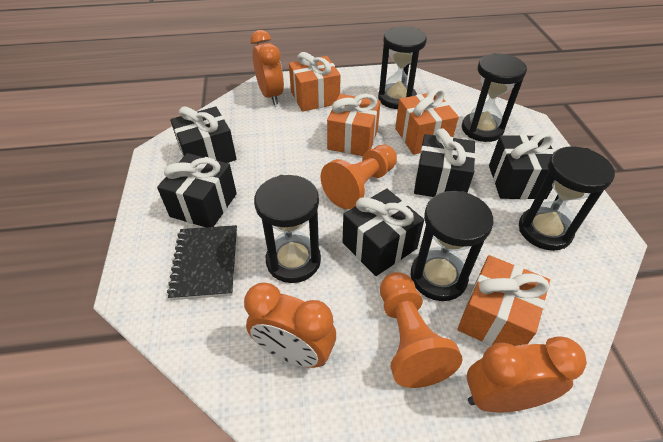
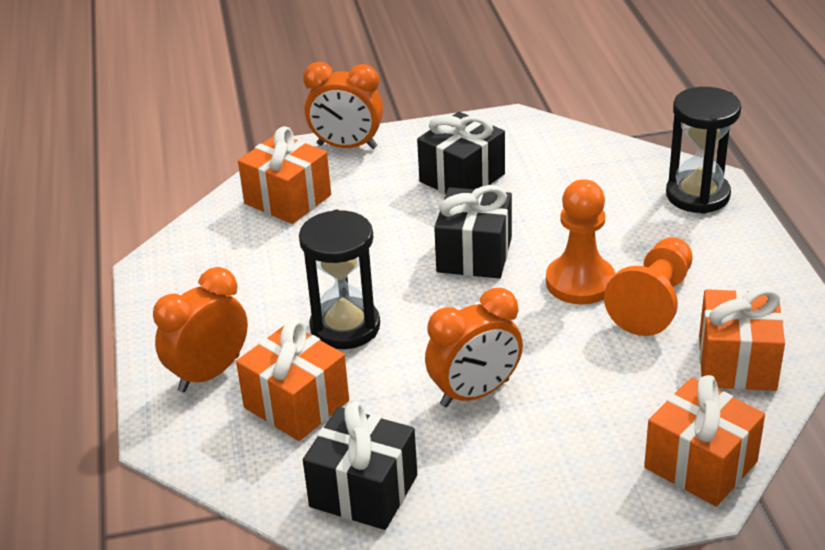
black gift: [157,153,237,227] [170,106,237,163] [343,189,424,276] [414,128,476,197] [489,132,555,199] = 5 -> [303,401,417,530] [417,112,505,194] [434,185,512,278] = 3
black hourglass: [254,175,321,283] [378,26,427,109] [411,191,494,301] [462,53,527,142] [519,146,615,251] = 5 -> [299,210,380,349] [666,87,741,214] = 2
black notebook: [167,225,237,300] = 1 -> none = 0

